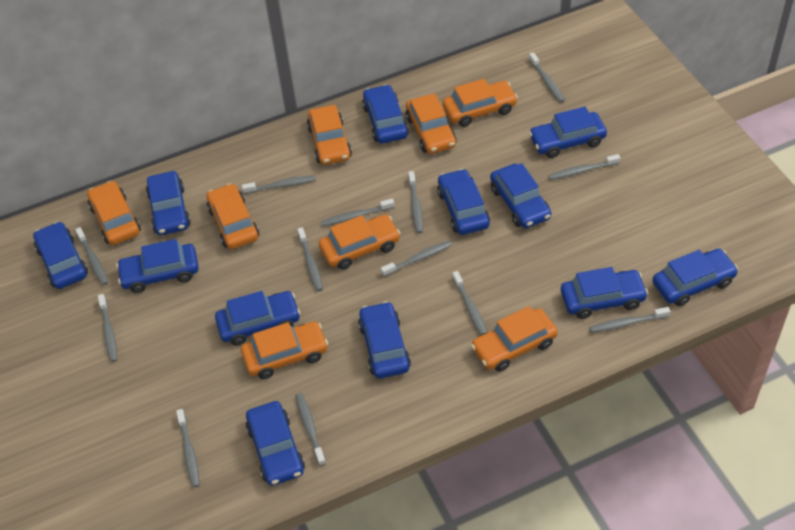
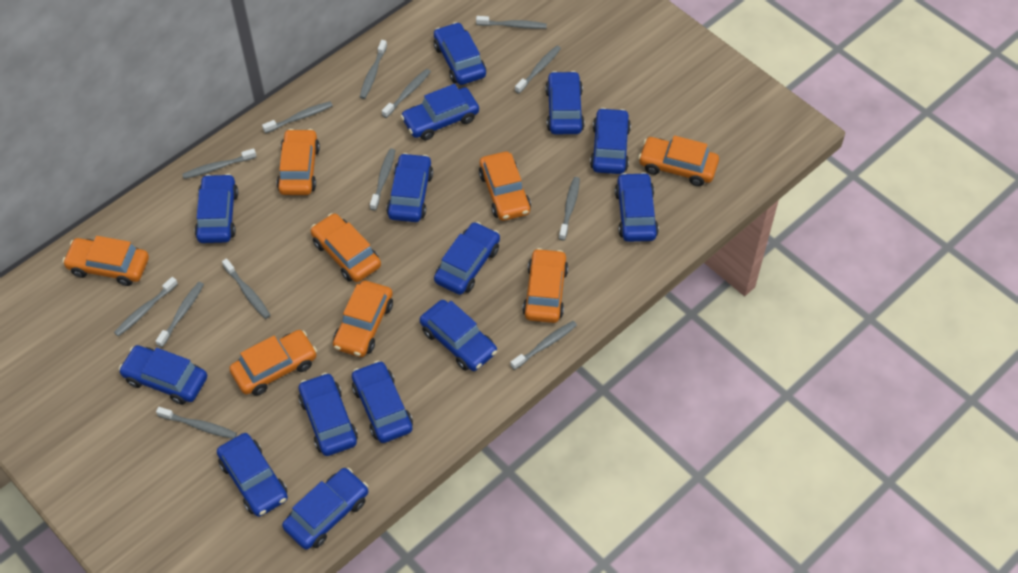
blue car: [33,222,88,289] [116,239,199,293] [146,171,191,235] [215,291,300,346] [245,401,305,486] [358,301,411,379] [362,84,409,144] [437,169,490,235] [490,163,551,228] [529,107,607,158] [561,267,648,319] [653,249,738,306] = 12 -> [119,345,207,405] [195,174,239,243] [217,433,288,517] [282,468,368,550] [299,373,358,456] [352,361,413,443] [386,153,433,222] [401,84,479,140] [420,300,497,371] [434,22,486,85] [434,222,500,295] [545,71,585,134] [590,108,631,174] [615,172,659,242] = 14

